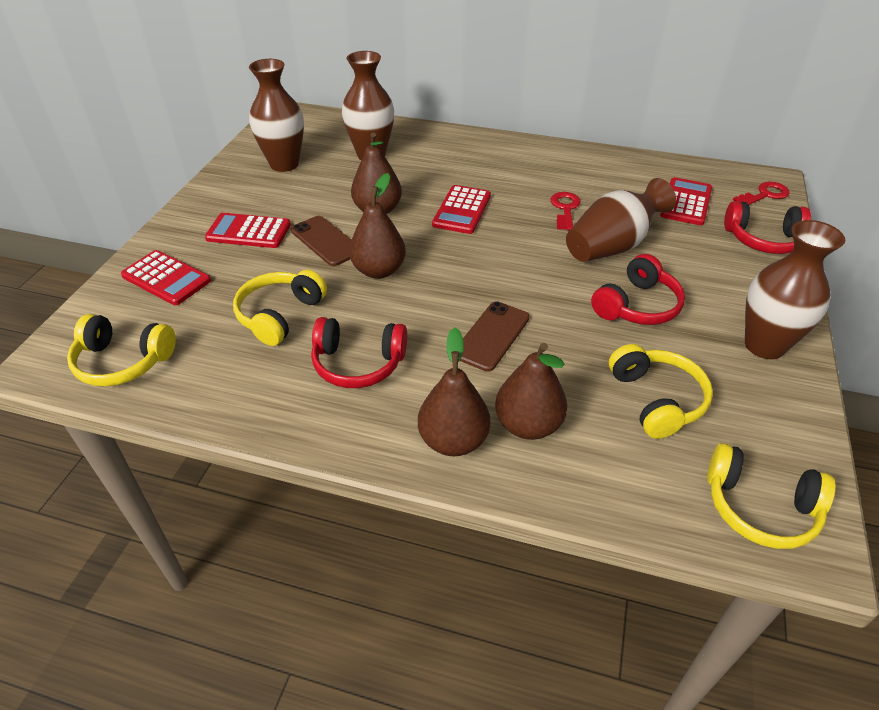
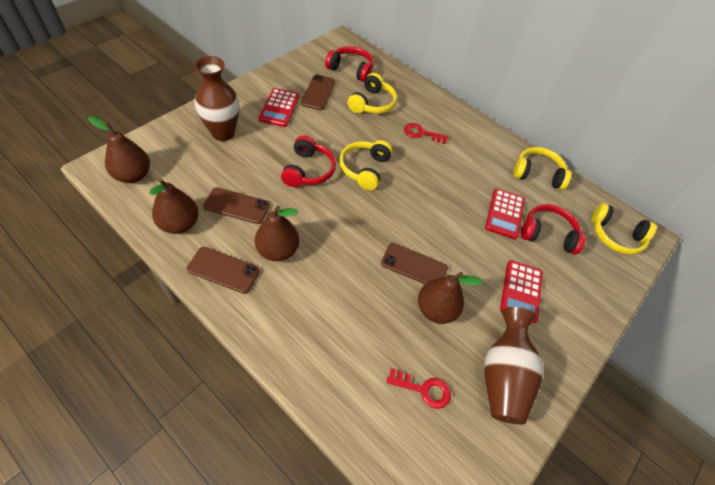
brown phone: [291,216,351,266] [460,301,530,372] = 2 -> [187,247,260,294] [203,187,270,224] [301,75,335,110] [381,243,448,284] = 4
brown vase: [249,59,304,172] [342,51,394,160] [566,178,676,262] [745,220,845,359] = 4 -> [194,56,239,141] [484,307,544,425] = 2
red calculator: [121,250,211,305] [205,213,291,248] [432,185,491,234] [660,177,712,225] = 4 -> [258,88,300,127] [485,188,525,239] [500,260,543,323] = 3

